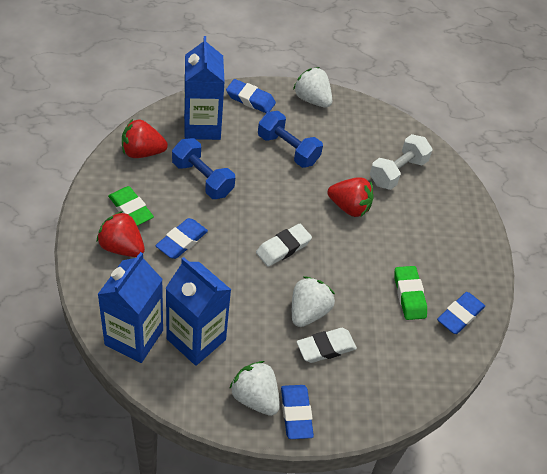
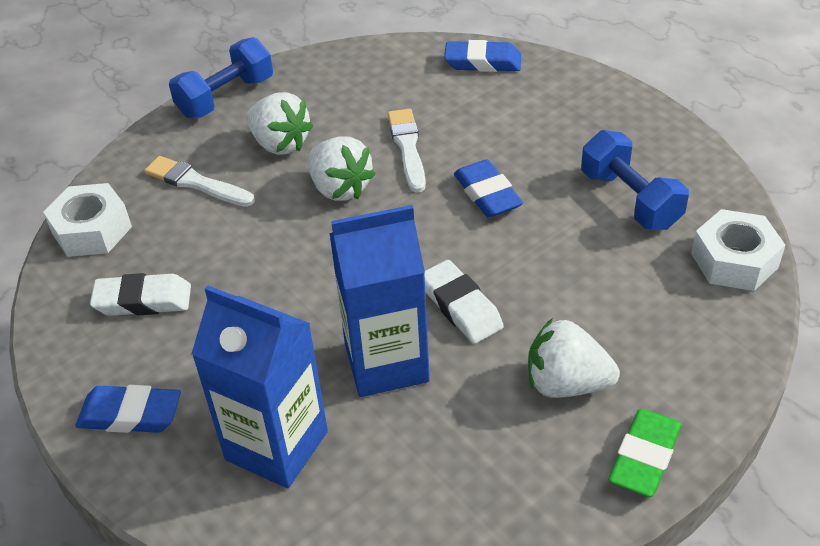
blue carton: [97,252,163,363] [165,257,231,366] [184,36,225,140] = 3 -> [191,285,328,488] [330,205,430,397] = 2
blue eraser: [155,218,208,259] [226,79,276,113] [281,385,314,439] [437,292,485,334] = 4 -> [76,385,181,433] [444,40,521,72] [454,159,523,217] = 3
green eraser: [108,186,154,226] [394,266,427,320] = 2 -> [609,409,682,497] = 1
red strawberry: [97,211,145,257] [122,119,168,158] [328,177,374,217] = 3 -> none = 0
white brush: none = 0 -> [144,156,255,207] [388,109,426,193] = 2
white dumbbell: [370,134,432,190] = 1 -> none = 0
white nut: none = 0 -> [43,183,132,257] [691,209,785,291] = 2

